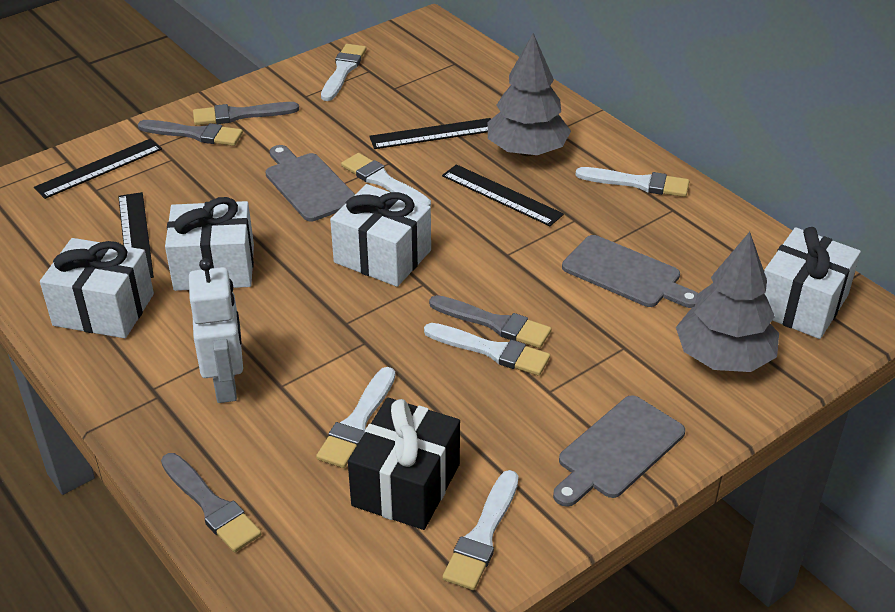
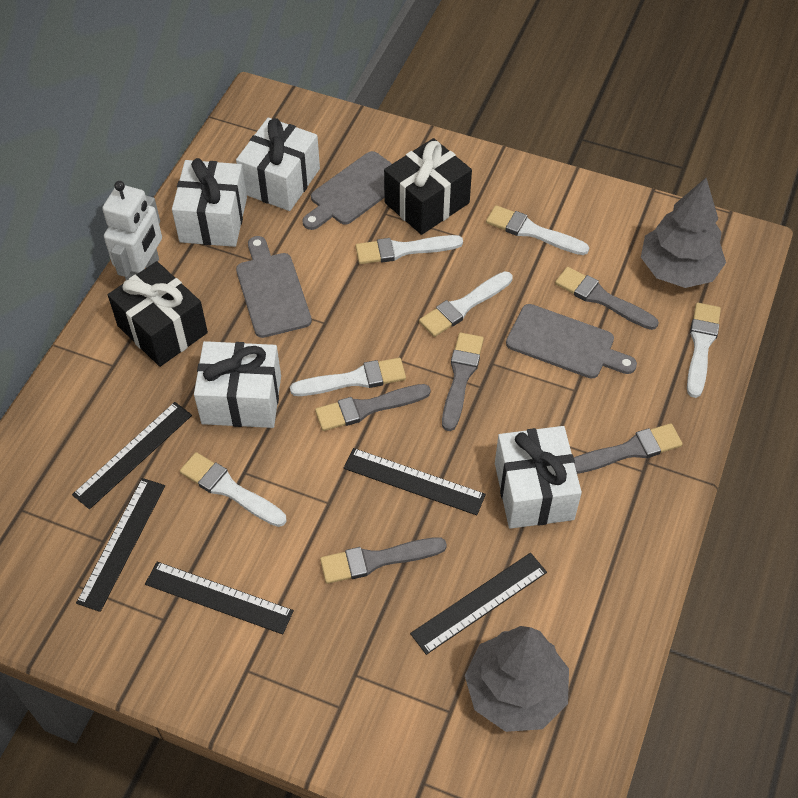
black gift: [348,398,460,530] = 1 -> [108,261,208,367] [384,138,472,235] = 2
black ruler: [34,138,162,199] [118,192,154,278] [369,118,491,149] [442,164,564,226] = 4 -> [72,402,192,509] [76,478,165,612] [145,562,294,634] [344,448,486,515] [410,553,547,655] = 5
grey brush: [138,120,243,146] [161,453,262,552] [193,102,299,125] [429,295,552,348] = 4 -> [315,384,431,431] [320,537,447,584] [442,333,484,431] [555,267,659,330] [574,423,683,474] = 5

